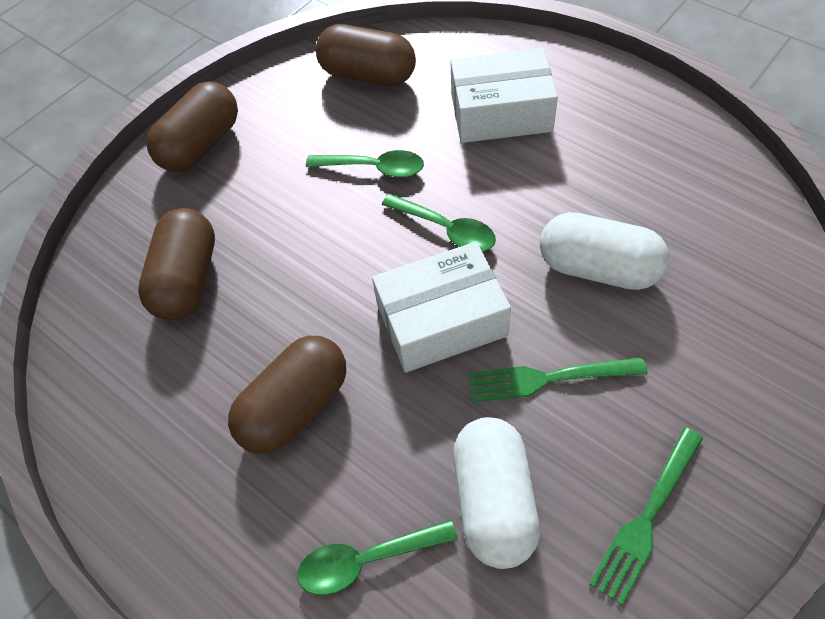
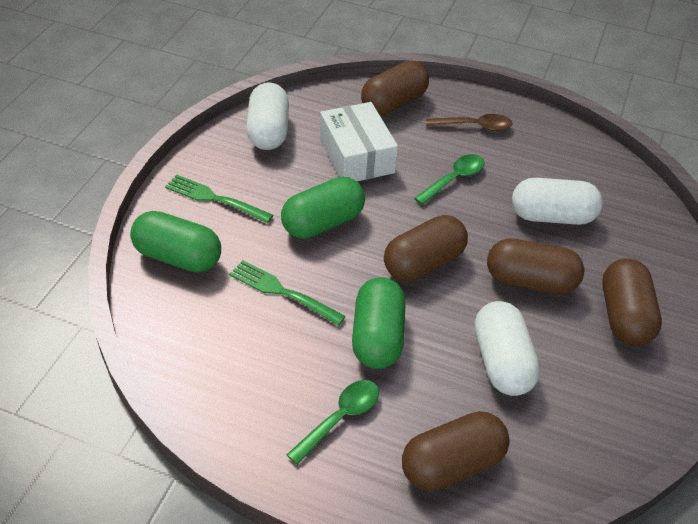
brown capsule: [138,208,215,320] [147,81,238,172] [228,336,346,454] [316,24,416,87] = 4 -> [361,61,429,115] [384,215,468,281] [402,411,510,491] [487,238,584,294] [602,258,662,346] = 5
brown spoon: none = 0 -> [426,114,512,131] = 1
green capsule: none = 0 -> [130,211,221,272] [281,176,365,238] [352,277,406,369] = 3
green spoon: [297,520,458,595] [306,150,424,178] [382,194,496,251] = 3 -> [287,380,379,465] [414,154,485,205] = 2
white box: [372,242,511,373] [451,48,558,143] = 2 -> [320,102,398,181] = 1
white capsule: [453,417,540,569] [540,212,669,290] = 2 -> [246,82,289,150] [474,301,540,396] [512,178,603,225] = 3

